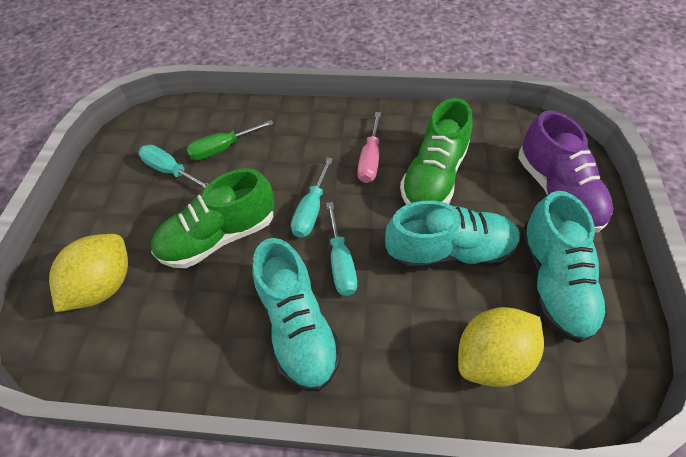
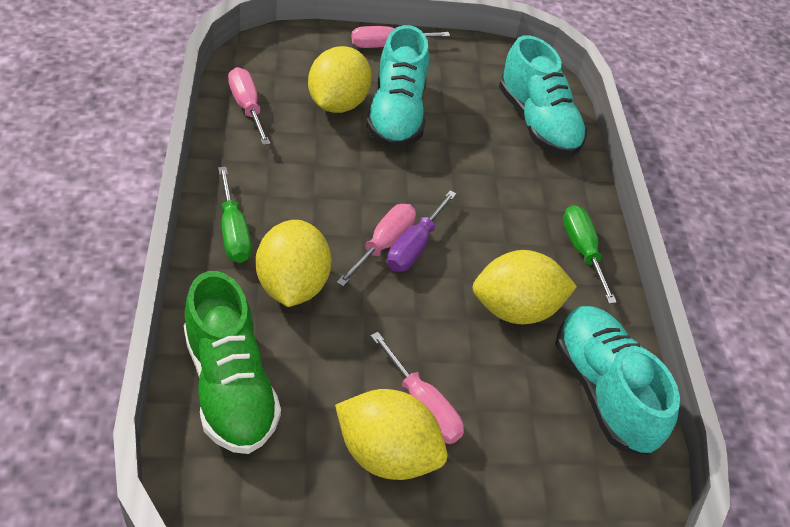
green screwdriver: [186,120,274,161] = 1 -> [218,167,252,263] [563,205,617,304] = 2
green shoe: [151,169,275,268] [400,98,472,205] = 2 -> [184,271,281,454] = 1
pink screwdriver: [357,112,381,183] = 1 -> [228,67,270,145] [336,204,416,287] [351,26,450,48] [371,332,464,444] = 4
purple screwdriver: none = 0 -> [387,191,456,272] = 1
purple shoe: [518,111,613,233] = 1 -> none = 0
turquoise screwdriver: [139,145,208,189] [291,157,333,238] [326,202,357,296] = 3 -> none = 0
yellow lemon: [49,234,128,312] [458,307,544,387] = 2 -> [256,220,331,307] [308,46,372,113] [335,389,447,480] [473,250,577,325] = 4

